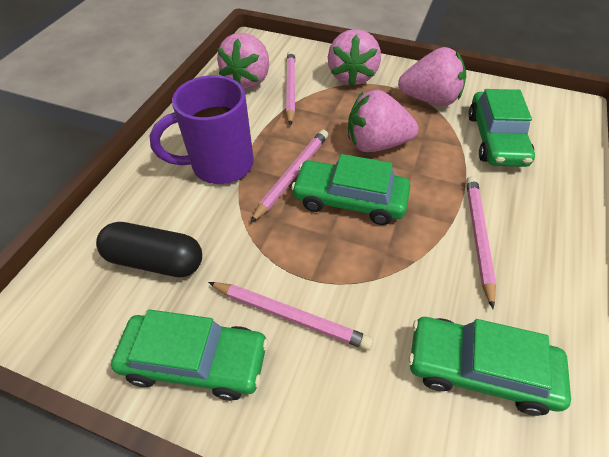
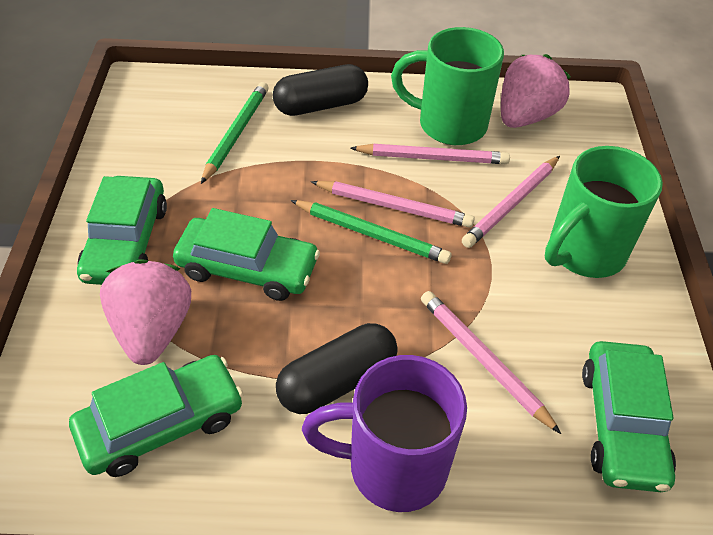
black capsule: [96,222,202,277] = 1 -> [273,64,368,116] [276,323,398,414] = 2
green mug: none = 0 -> [391,27,504,145] [545,146,663,278] = 2
green pencil: none = 0 -> [201,82,269,184] [290,200,451,264] = 2
pink strawberry: [217,33,269,89] [328,29,381,86] [348,90,419,152] [398,47,466,106] = 4 -> [100,259,191,365] [501,54,571,128] = 2

